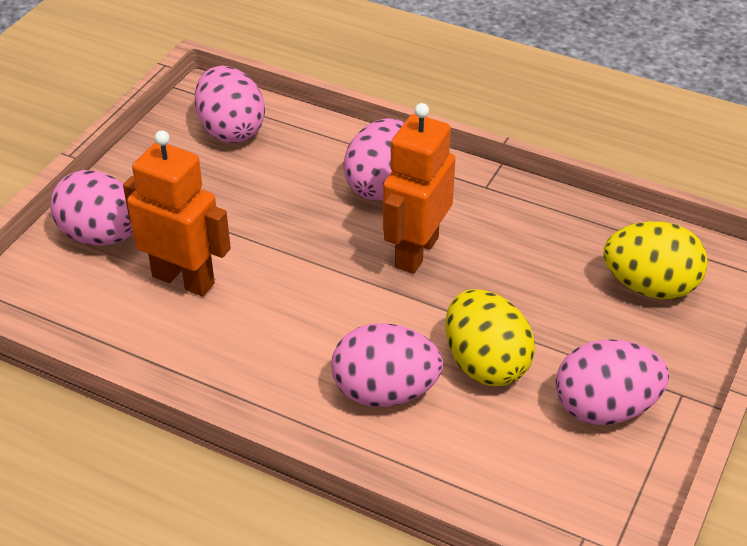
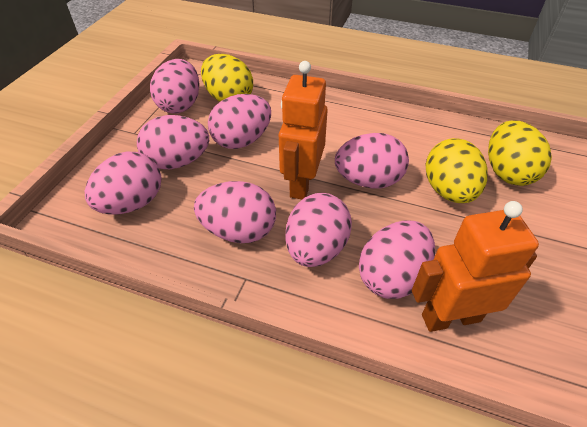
pink egg: [50,170,133,246] [195,66,265,143] [332,323,443,407] [343,118,404,200] [556,340,669,425] = 5 -> [85,151,162,214] [137,115,209,169] [150,59,200,113] [194,181,276,243] [208,94,271,149] [285,193,352,267] [335,133,409,188] [359,220,435,299] = 8
yellow egg: [445,289,535,386] [603,221,708,299] = 2 -> [201,54,253,102] [426,138,487,203] [488,120,552,186] = 3

